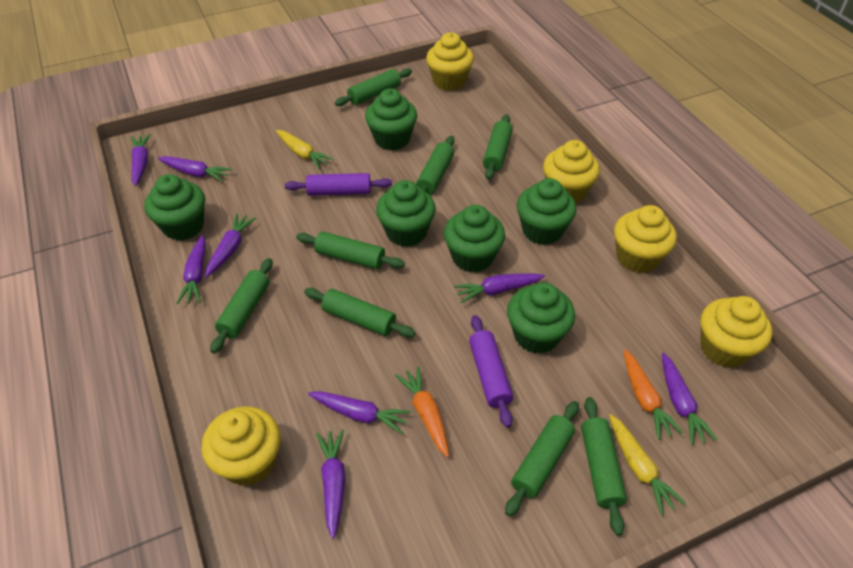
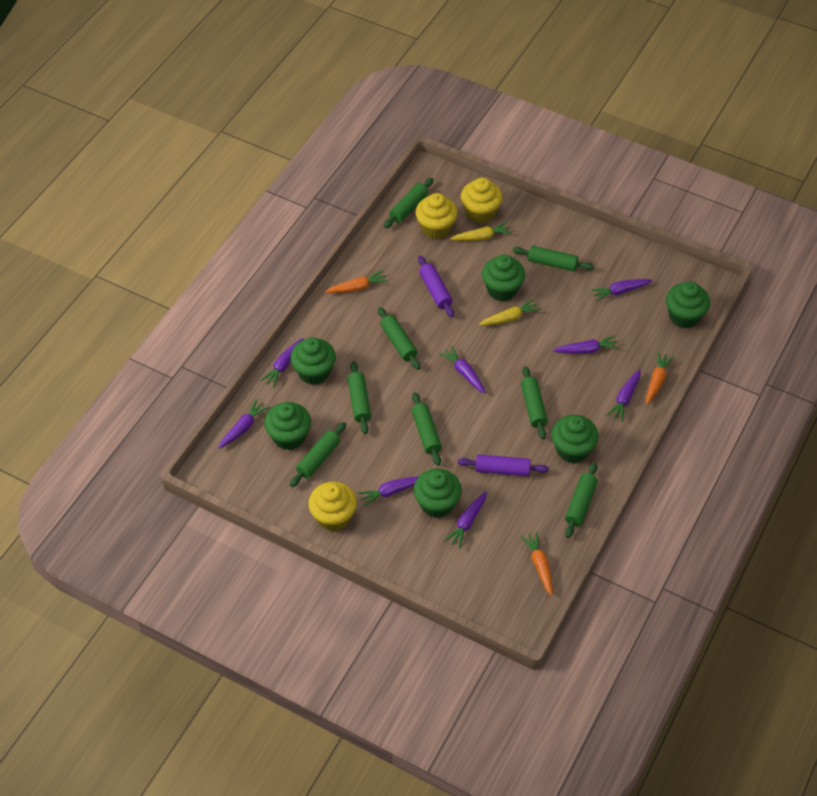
orange carrot: [395,366,449,458] [623,350,683,440] = 2 -> [325,270,388,293] [520,531,553,596] [646,352,674,405] = 3
yellow cupcake: [202,406,280,486] [426,32,474,91] [543,140,600,204] [614,205,677,273] [700,296,773,368] = 5 -> [308,481,357,531] [415,193,458,239] [461,177,502,223] = 3

